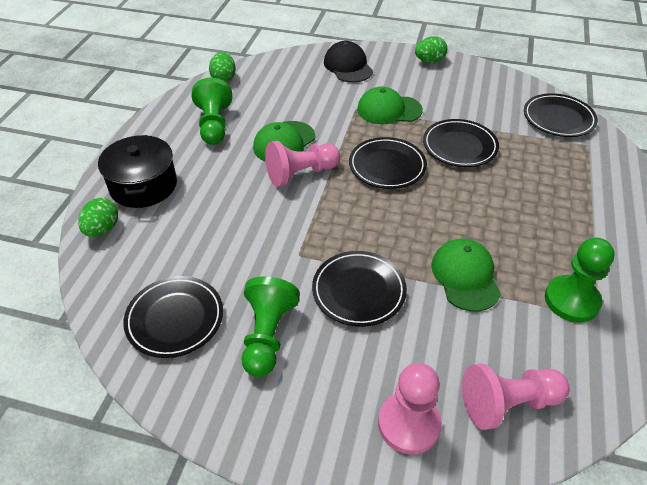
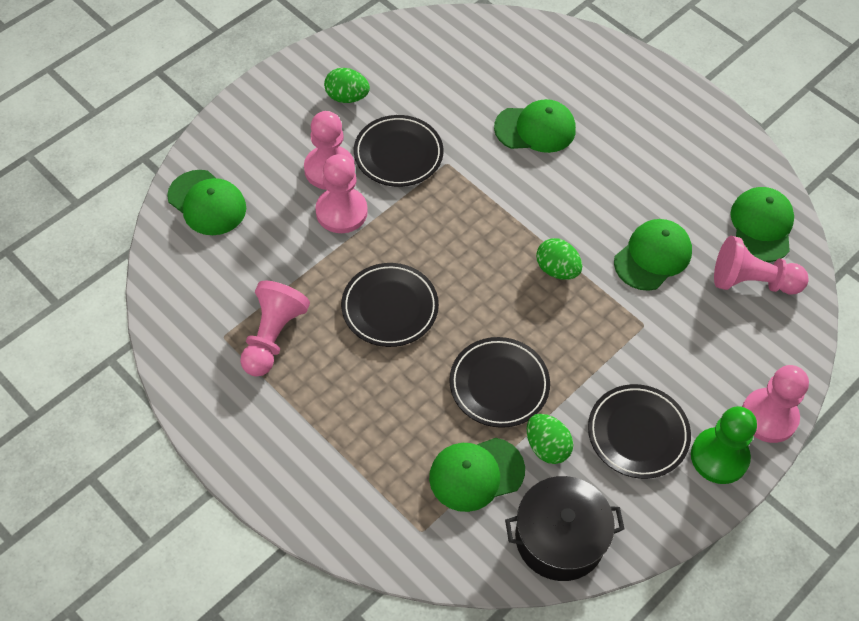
black cap: [324,41,373,83] = 1 -> none = 0
black plate: [123,276,223,358] [312,251,407,327] [349,137,427,189] [423,119,499,167] [524,93,598,137] = 5 -> [341,263,439,347] [354,115,443,187] [449,337,550,428] [588,384,691,479] = 4
green cap: [253,121,315,162] [357,86,423,125] [431,238,501,312] = 3 -> [167,170,246,235] [429,438,525,512] [494,99,576,153] [614,219,692,291] [730,187,794,262] = 5
green pawn: [192,78,232,145] [241,276,300,377] [545,238,615,323] = 3 -> [691,406,757,484] = 1
pink pawn: [265,141,340,187] [378,363,442,455] [462,364,570,430] = 3 -> [240,281,310,377] [304,111,355,190] [315,154,368,233] [714,236,809,294] [742,365,809,443] = 5

